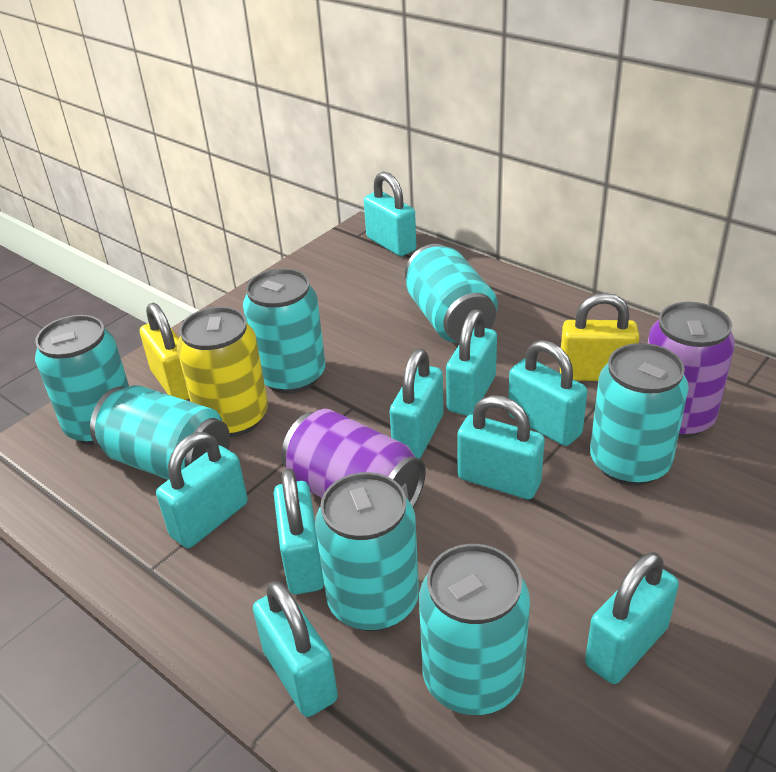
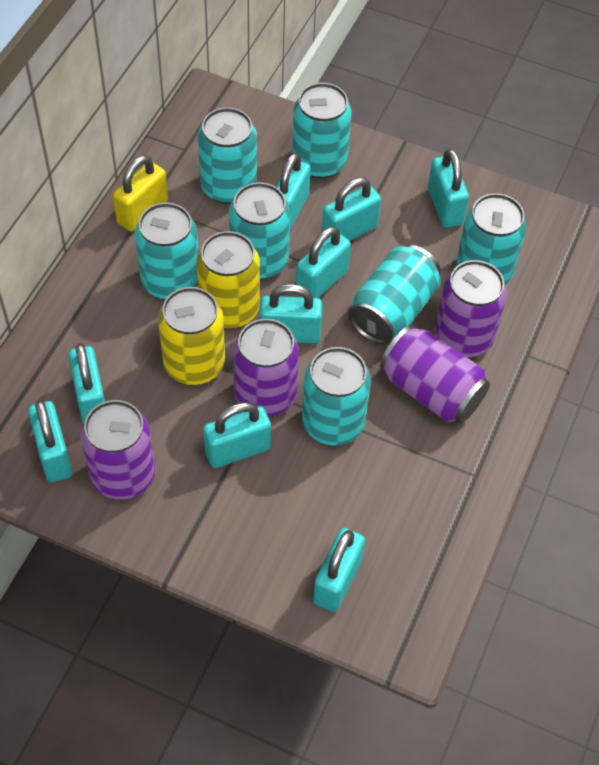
purple can: [281,409,426,507] [648,302,735,438] = 2 -> [81,400,155,500] [233,319,299,417] [380,325,490,423] [435,260,507,357] = 4
yellow can: [177,307,268,437] = 1 -> [158,287,225,385] [197,231,260,329] = 2
yellow padlock: [140,303,190,400] [560,293,640,381] = 2 -> [113,155,168,232] = 1

